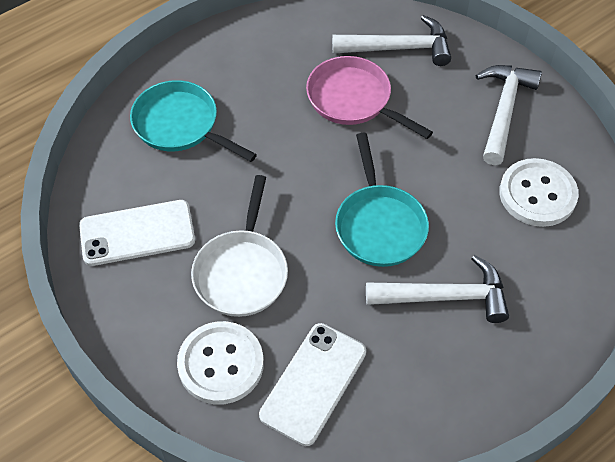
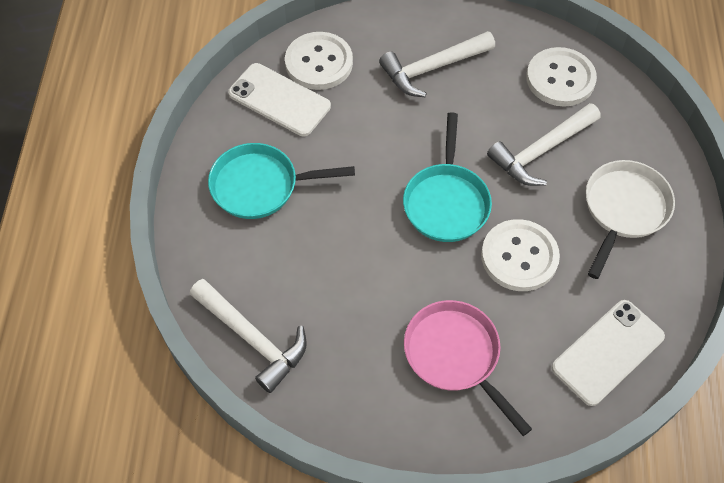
white button: [177,321,264,404] [499,158,579,227] = 2 -> [285,32,353,90] [481,219,560,291] [526,47,597,107] = 3

